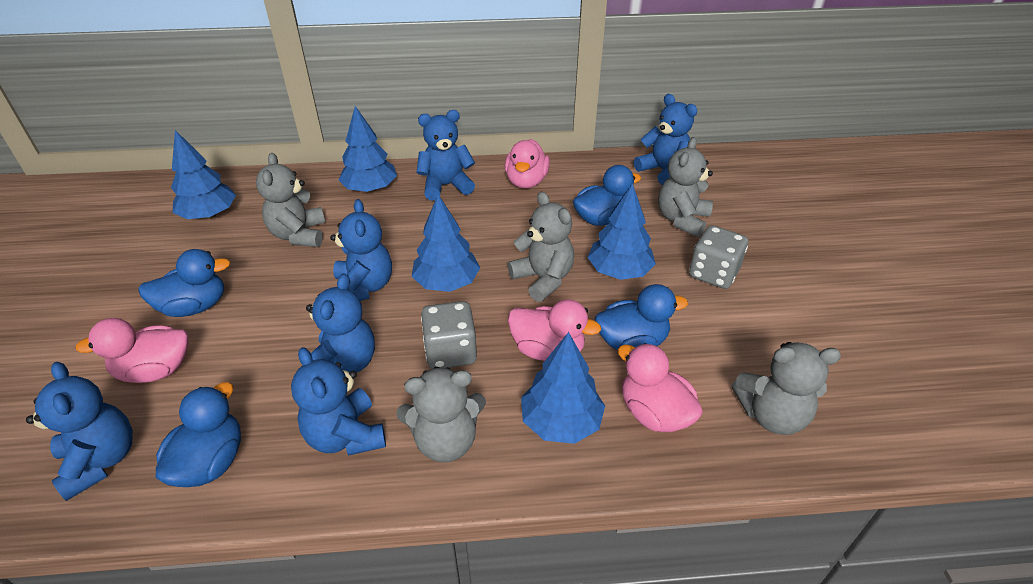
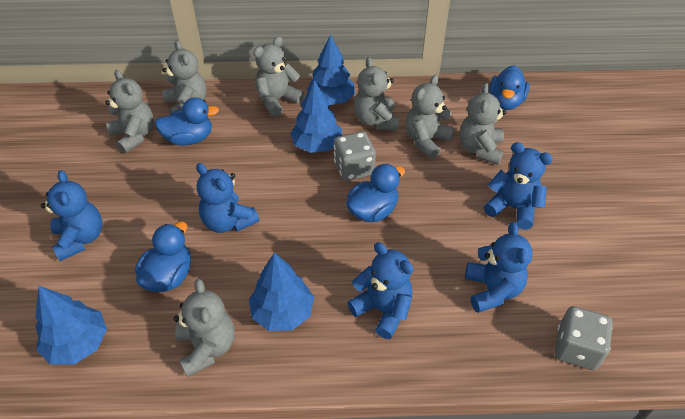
blue teddy bear: [26,362,133,501] [291,347,386,456] [306,273,375,373] [330,199,392,301] [416,110,475,200] [634,94,697,185] = 6 -> [41,170,102,261] [196,163,260,233] [347,242,414,339] [465,222,532,313] [484,142,553,230] = 5
blue tree: [171,130,236,219] [339,106,397,193] [412,195,480,292] [521,332,605,444] [588,183,656,280] = 5 -> [35,286,107,365] [249,252,314,331] [290,80,342,153] [307,34,355,105] = 4
grey teddy bear: [256,153,325,247] [396,367,486,462] [508,192,574,302] [658,137,713,237] [732,342,841,435] = 5 -> [105,70,154,153] [163,40,207,114] [174,279,235,377] [253,37,304,117] [354,57,399,131] [405,75,455,159] [459,83,506,165] = 7
pink duck: [75,318,189,383] [505,139,550,189] [508,299,601,361] [618,343,703,432] = 4 -> none = 0

